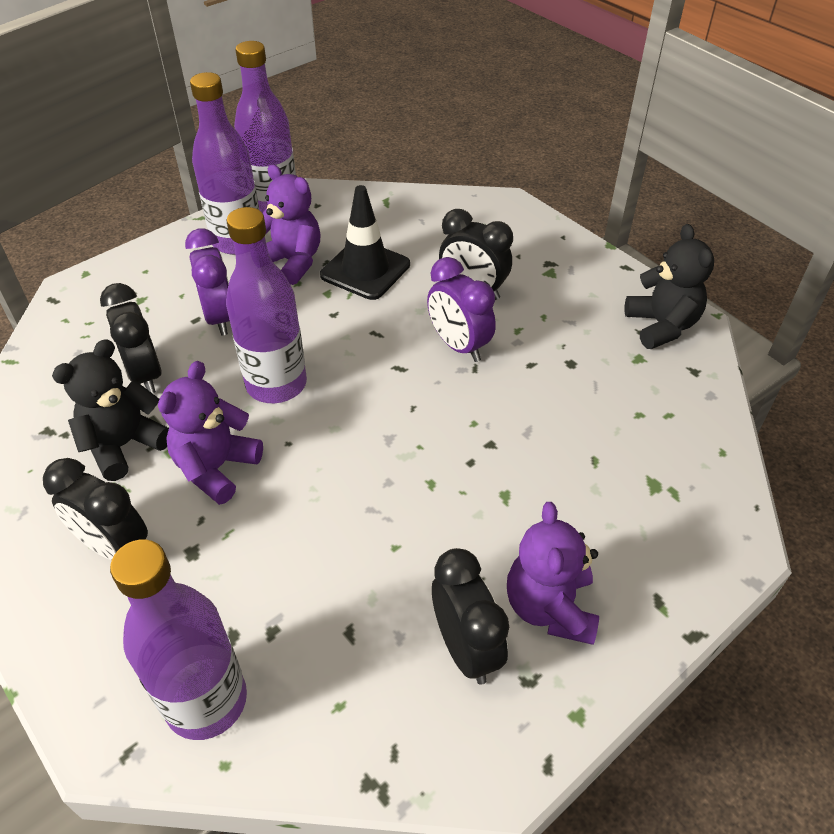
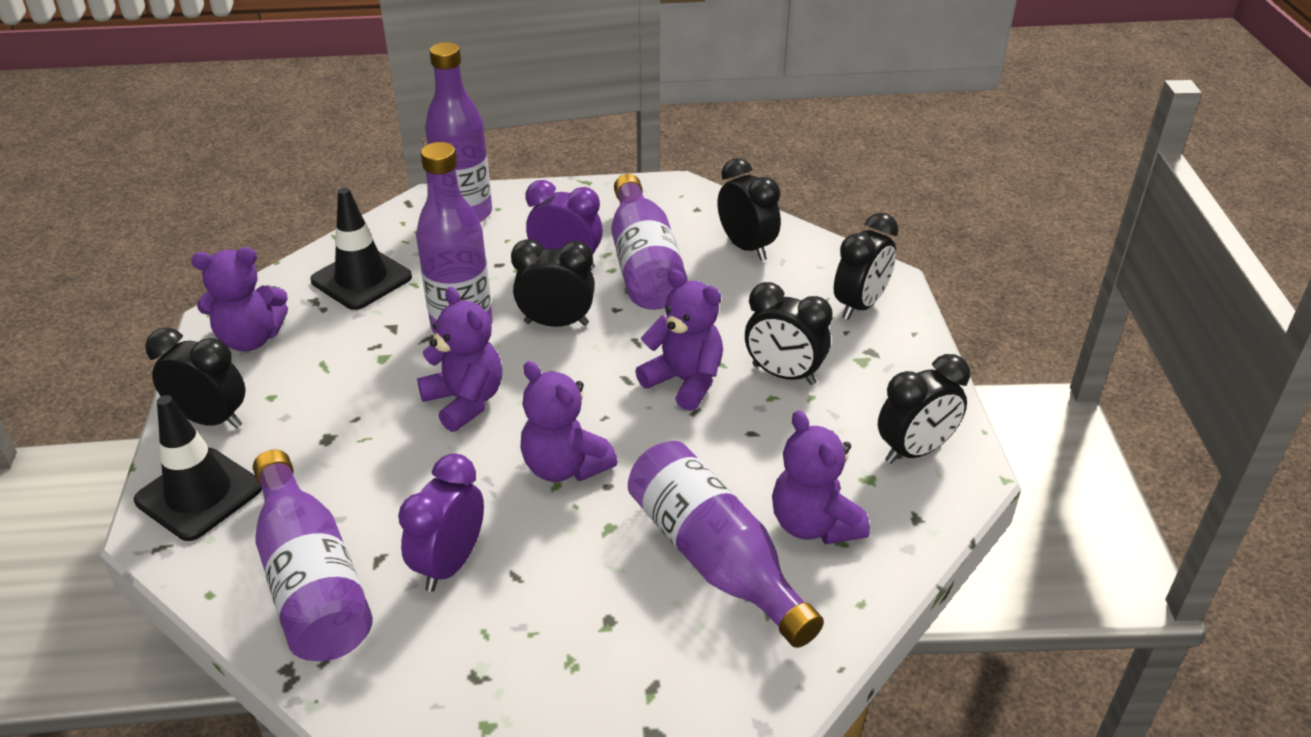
black clock: [43,458,148,560] [100,283,162,394] [432,548,509,685] [439,209,513,300] = 4 -> [145,328,245,429] [511,239,595,327] [717,158,781,261] [745,282,833,385] [834,213,899,320] [878,354,970,464] = 6
black teddy bear: [52,339,169,481] [625,224,714,349] = 2 -> none = 0
black traffic cone: [320,185,410,300] = 1 -> [134,395,262,541] [310,188,412,310] = 2
purple bottle: [110,539,247,740] [190,72,259,255] [226,207,307,403] [234,41,296,213] = 4 -> [253,449,373,661] [416,142,493,334] [425,42,492,222] [611,174,688,310] [628,441,824,648] = 5
purple teddy bear: [158,361,263,505] [263,164,321,285] [507,502,599,645] = 3 -> [191,247,288,351] [417,287,502,432] [520,361,618,482] [635,270,723,411] [772,410,870,544] = 5

